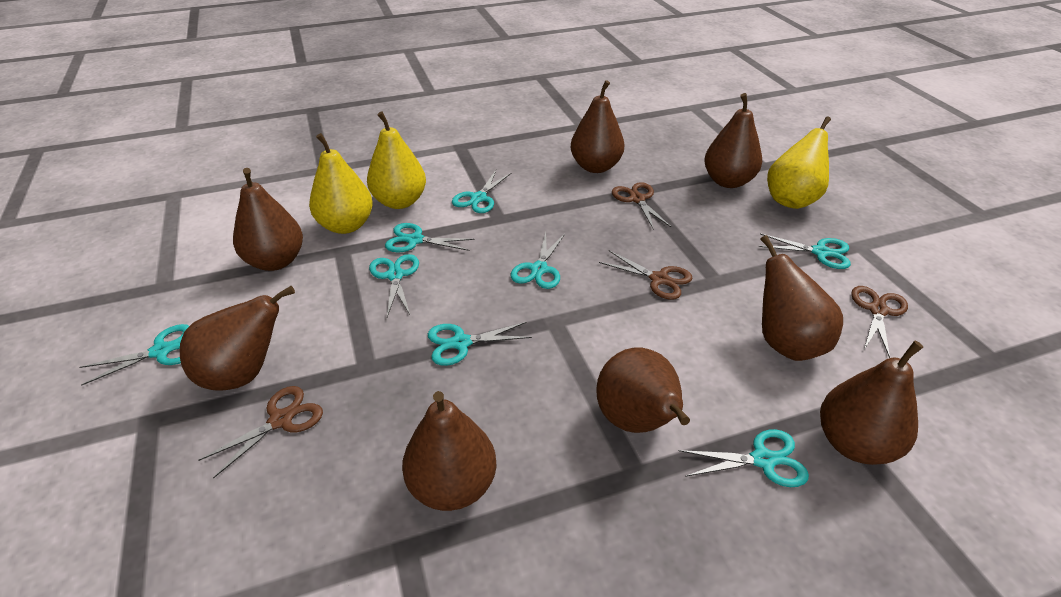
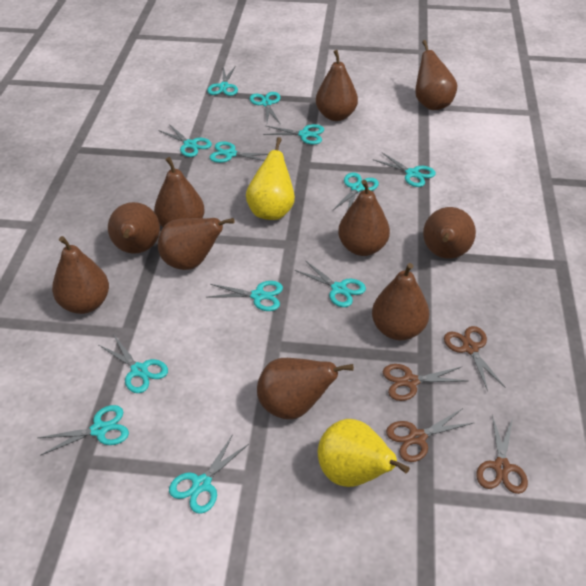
brown pear: [180,286,295,390] [233,168,303,271] [402,391,496,511] [571,80,625,173] [596,348,690,433] [704,93,762,188] [760,235,843,361] [820,340,923,465] = 8 -> [52,236,109,314] [108,202,160,254] [154,157,205,227] [158,218,235,270] [257,358,354,419] [316,50,358,121] [338,180,390,256] [372,263,429,340] [415,40,458,110] [423,207,476,259] = 10
turquoise scissors: [80,324,189,386] [369,254,419,317] [385,223,475,252] [428,322,532,366] [452,170,511,213] [511,232,565,289] [679,429,809,487] [759,233,851,269] = 8 -> [38,405,129,456] [99,334,168,393] [158,124,212,157] [169,434,249,514] [207,66,238,96] [209,281,283,311] [210,141,268,163] [249,92,281,123] [263,124,324,145] [294,260,366,307] [332,173,379,211] [374,152,436,187] = 12
yellow pear: [309,133,373,234] [367,112,426,209] [767,117,831,209] = 3 -> [246,137,295,220] [318,419,410,487] = 2

